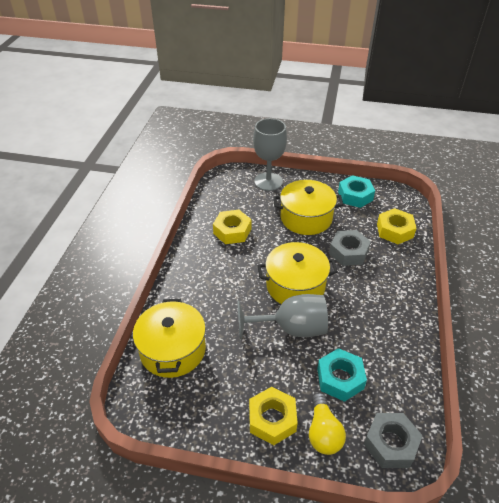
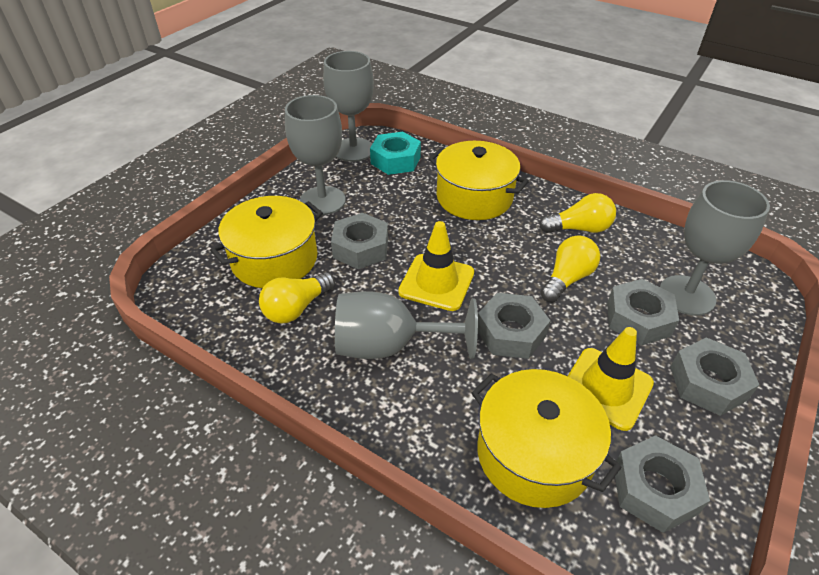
grey goblet: [237,294,328,339] [253,118,287,191] = 2 -> [285,95,346,215] [323,51,374,162] [335,291,478,359] [660,180,770,316] = 4
grey nut: [329,230,371,266] [364,413,423,468] = 2 -> [331,213,388,269] [478,293,551,359] [607,279,679,346] [615,435,710,533] [670,337,759,416] = 5
turquoise nut: [317,348,367,402] [338,175,375,208] = 2 -> [370,132,421,175] = 1
yellow light bulb: [309,393,346,455] = 1 -> [259,272,335,324] [539,193,616,233] [540,236,600,302] = 3
yellow nut: [213,210,251,244] [249,387,298,445] [377,208,417,244] = 3 -> none = 0
yellow traffic cone: none = 0 -> [398,221,474,311] [568,327,654,431] = 2

